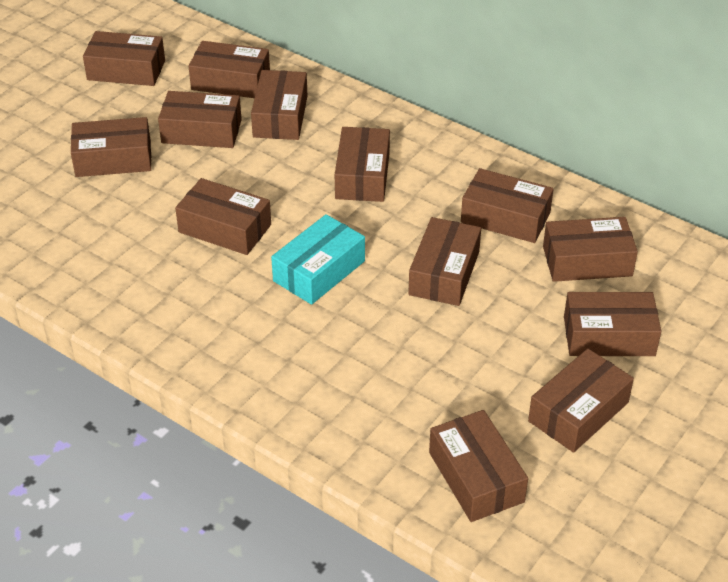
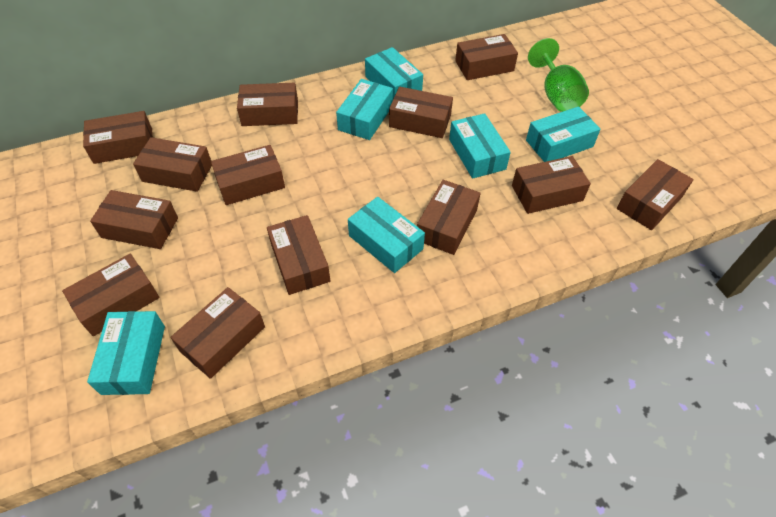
green goblet: none = 0 -> [528,38,589,112] = 1
turquoise box: [271,214,365,305] = 1 -> [87,311,165,395] [336,79,393,140] [348,197,425,273] [365,47,423,98] [449,113,511,179] [526,106,601,162] = 6

